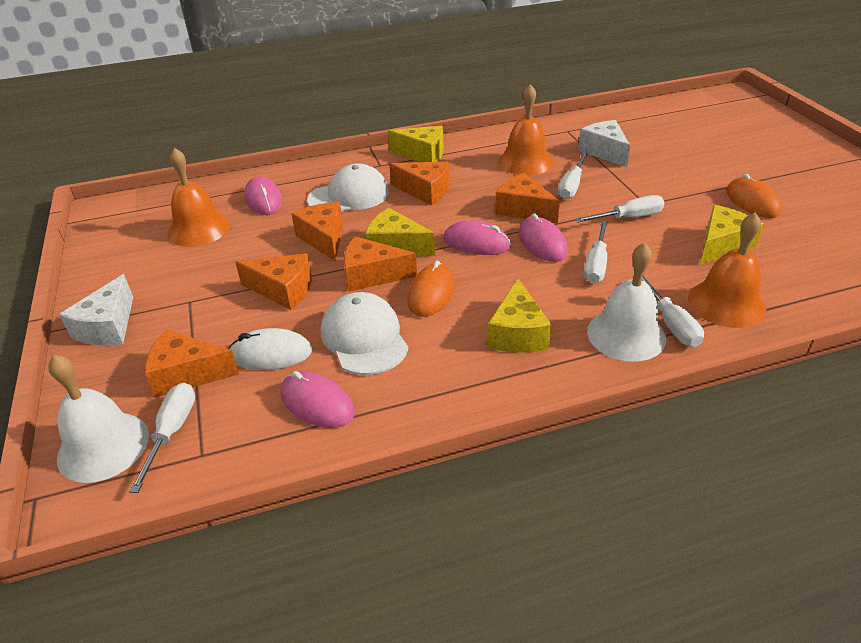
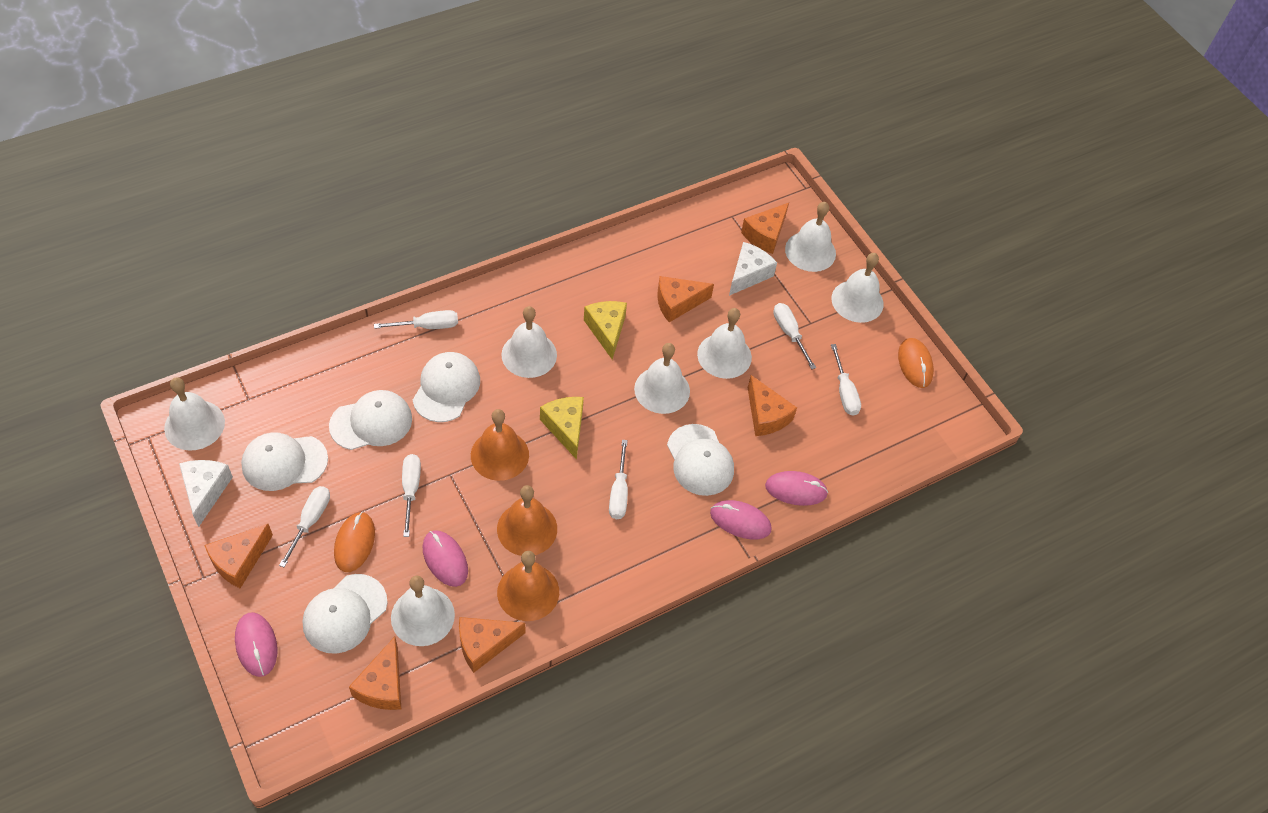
white bell: [48,355,149,483] [587,243,666,362] = 2 -> [164,377,225,451] [391,575,455,646] [501,306,557,378] [634,343,690,414] [697,308,752,379] [785,202,836,272] [832,253,884,323] = 7
white cap: [307,163,389,212] [321,292,408,375] = 2 -> [241,432,328,491] [303,574,388,654] [329,390,412,450] [413,352,480,422] [667,424,734,496] = 5
white mouse: [229,328,312,370] = 1 -> none = 0
white screwdriver: [129,382,195,493] [558,152,588,199] [575,195,664,223] [584,221,608,284] [642,275,704,347] = 5 -> [279,486,330,567] [374,310,458,329] [402,454,421,537] [609,440,628,519] [773,303,816,369] [831,344,861,416] = 6
yellow cheese: [365,208,435,256] [388,126,444,162] [487,278,552,353] [700,205,764,265] = 4 -> [540,397,584,460] [584,301,627,360] = 2

